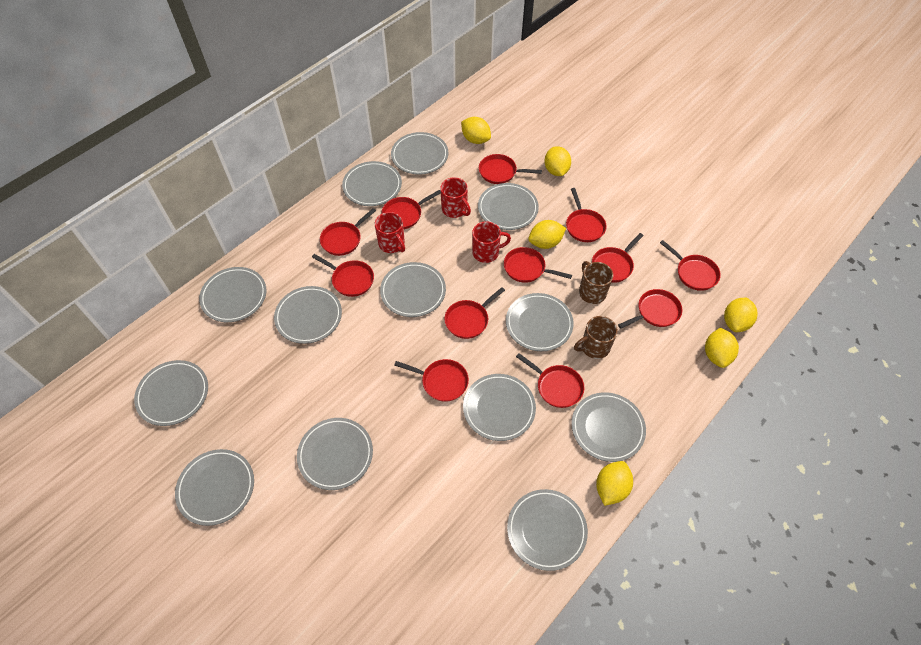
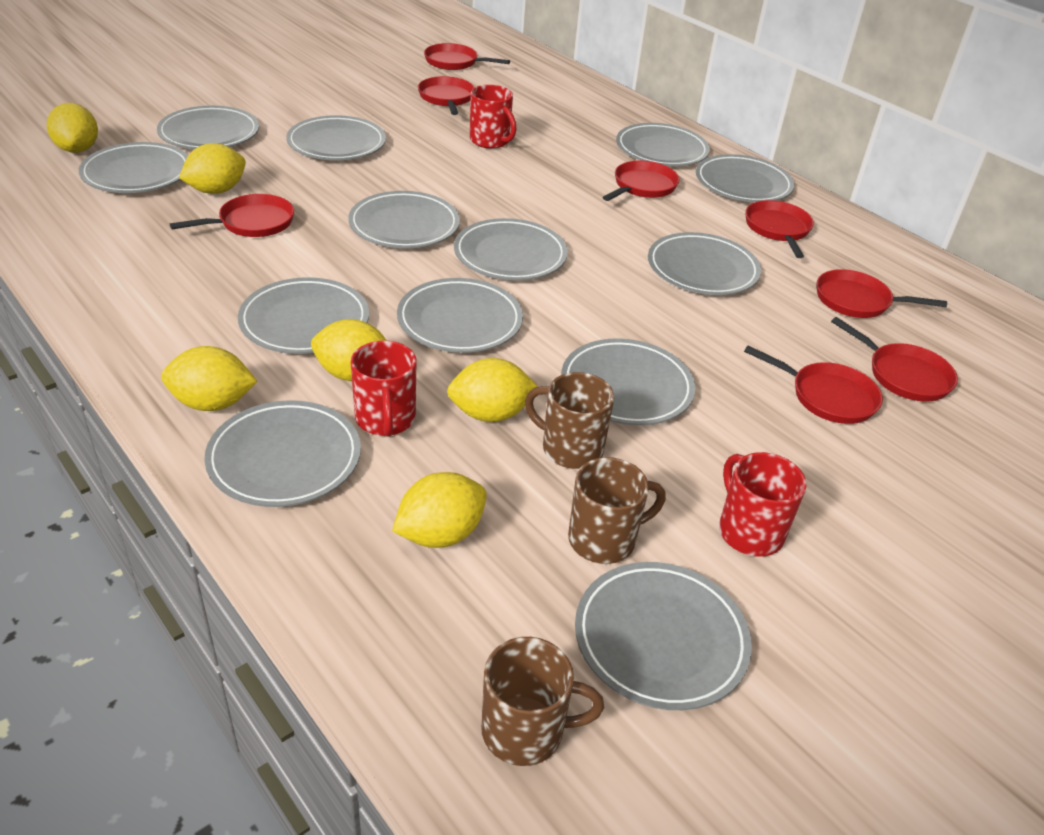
brown mug: [574,316,618,359] [579,261,613,304] = 2 -> [481,637,604,766] [525,372,614,469] [568,457,666,564] = 3
red pan: [312,254,374,297] [320,208,376,256] [382,190,441,229] [394,359,469,402] [444,287,505,339] [479,154,542,184] [504,247,572,283] [516,353,584,408] [566,188,607,242] [592,233,644,283] [618,289,683,329] [660,240,721,291] = 12 -> [170,194,294,237] [418,76,475,115] [424,43,510,70] [603,161,679,201] [744,346,883,424] [745,200,814,258] [817,269,947,318] [831,317,958,402] = 8

